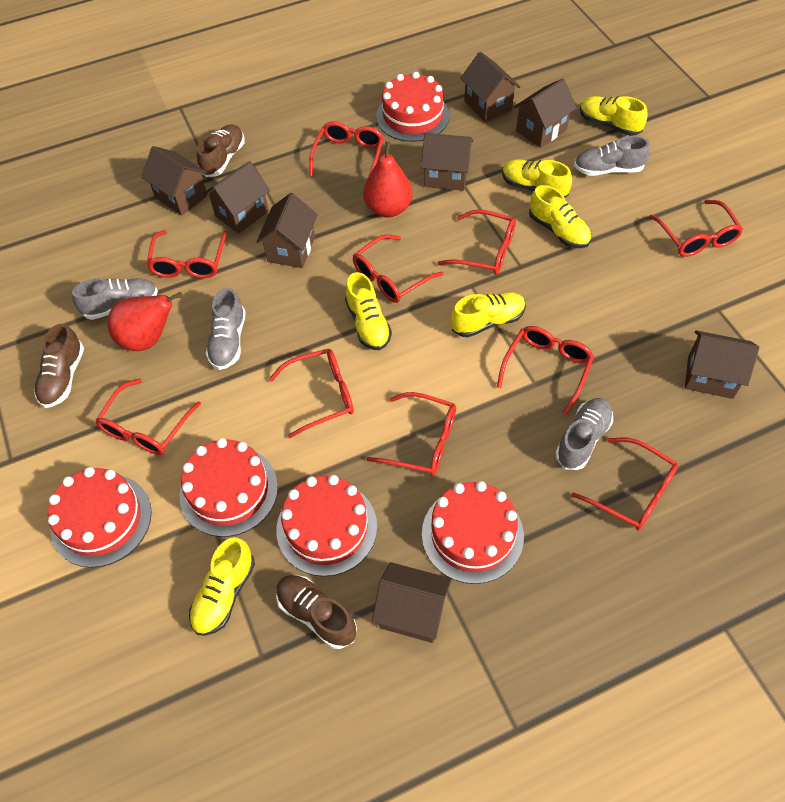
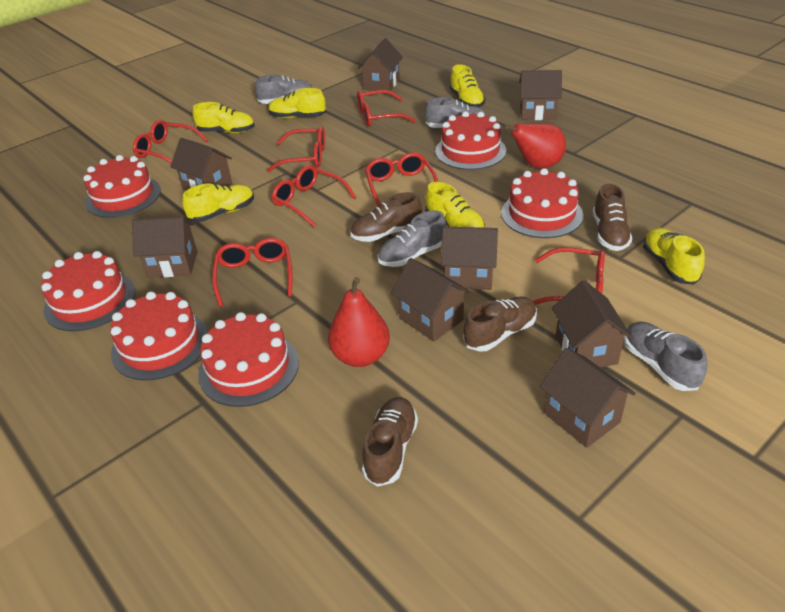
brown shoe: [34,324,84,408] [197,124,245,177] [276,575,357,649] = 3 -> [351,192,422,242] [362,397,418,487] [463,297,537,352] [593,184,632,251] = 4
red cake: [48,467,152,568] [179,438,278,537] [276,475,377,576] [376,72,450,142] [422,481,524,584] = 5 -> [41,251,135,331] [83,155,161,218] [110,292,208,380] [198,312,299,407] [435,111,506,170] [501,168,583,238] = 6
red glasses: [95,379,201,455] [146,230,227,278] [269,349,354,439] [309,121,384,177] [353,234,444,303] [366,392,456,475] [438,209,516,275] [497,326,594,415] [572,437,679,531] [649,200,743,257] = 10 -> [133,120,208,163] [212,238,293,307] [267,126,325,172] [271,165,356,227] [357,90,416,127] [365,152,438,206] [533,247,605,305] = 7

